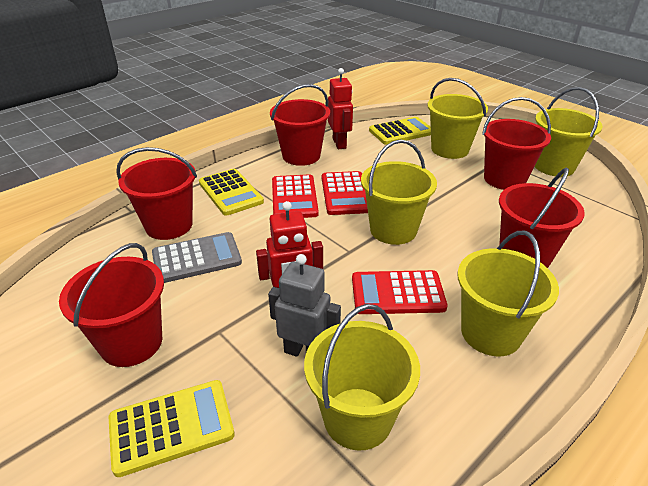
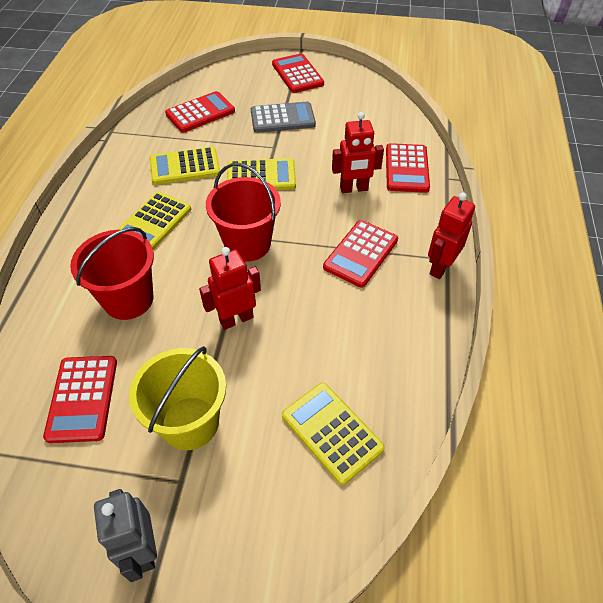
red bucket: [59,243,164,367] [116,147,197,240] [270,84,330,166] [482,97,551,190] [499,167,585,268] = 5 -> [70,227,154,320] [206,163,281,262] = 2
red calculator: [272,174,319,218] [322,171,368,215] [352,270,448,314] = 3 -> [43,356,117,443] [165,91,235,133] [272,54,324,93] [323,220,398,288] [386,143,430,193] = 5
red robot: [256,201,323,288] [328,68,353,149] = 2 -> [199,247,261,330] [332,112,384,193] [428,192,475,279] = 3
yellow bucket: [304,304,420,451] [361,139,437,245] [427,78,488,159] [457,231,559,356] [535,87,603,177] = 5 -> [129,346,226,450] = 1
yellow calculator: [109,380,235,477] [199,169,264,216] [369,117,431,145] = 3 -> [117,192,191,250] [150,147,220,185] [227,158,296,190] [282,383,385,485] = 4

